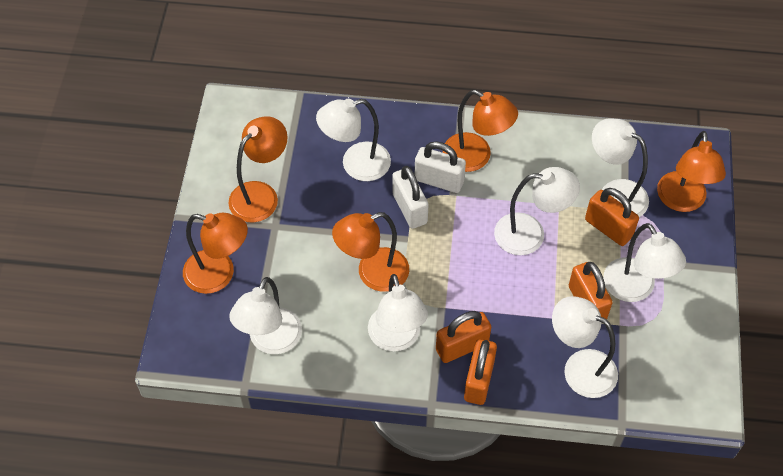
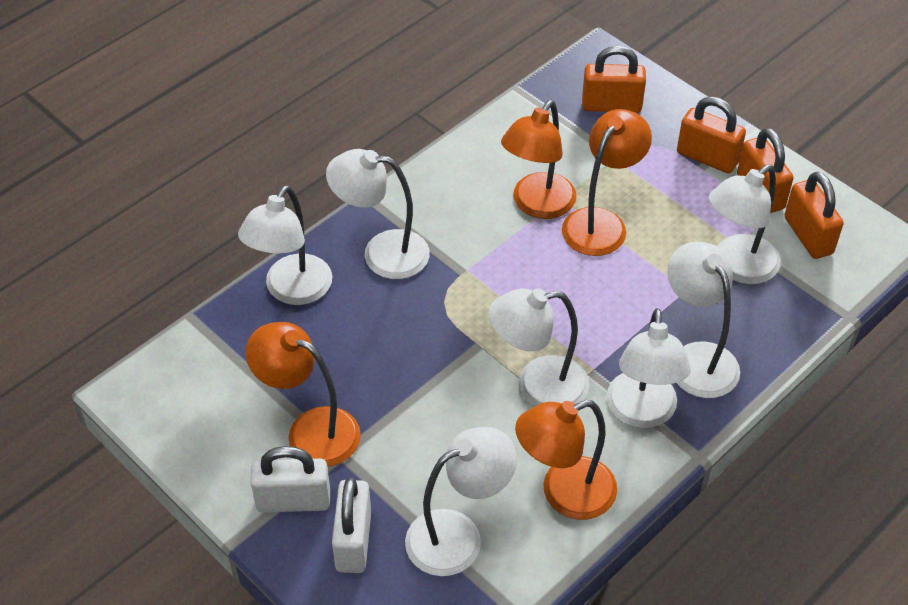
orange lamp: [183,213,248,294] [228,116,288,222] [332,212,409,292] [443,90,518,172] [657,131,726,212] = 5 -> [246,322,361,467] [501,100,577,219] [515,400,617,520] [562,109,652,256] = 4

